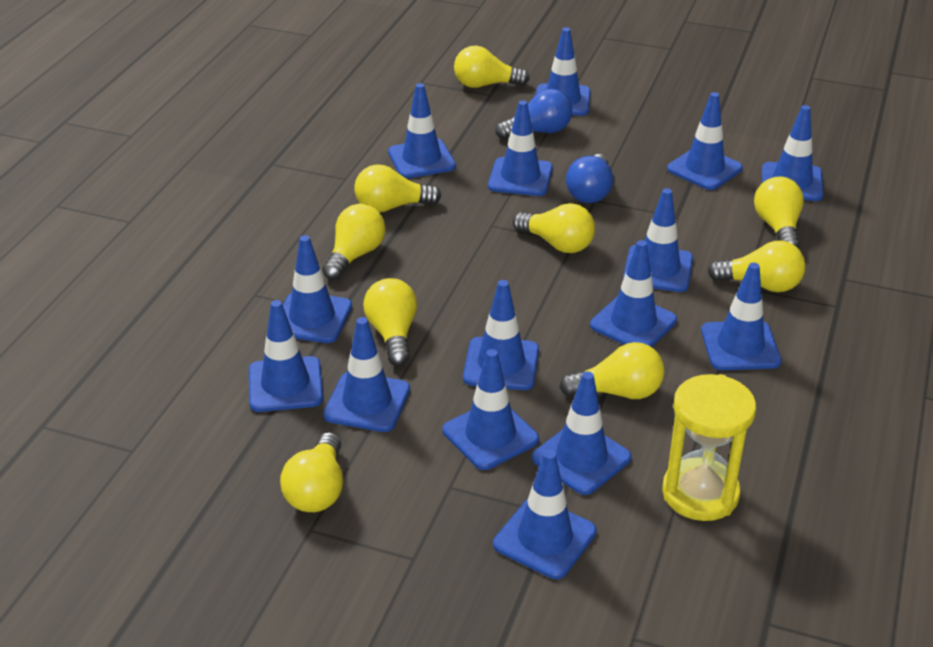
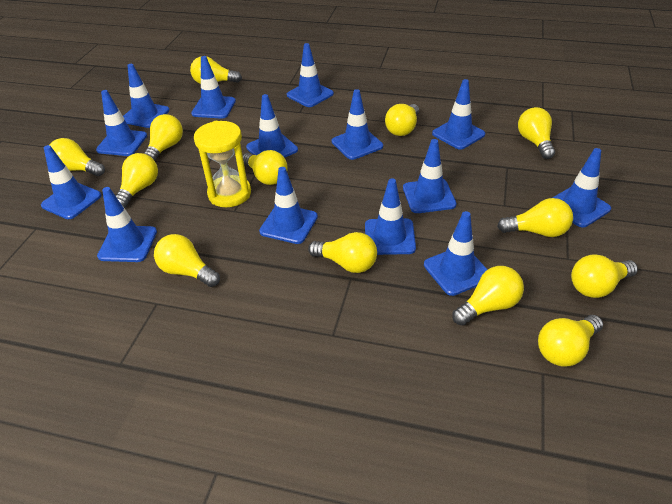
blue light bulb: [496,89,572,139] [566,154,613,203] = 2 -> none = 0
blue traffic cone: [249,300,323,412] [283,235,352,343] [323,317,410,432] [388,83,456,178] [443,349,539,470] [463,280,539,390] [488,100,553,196] [493,450,597,579] [532,371,631,495] [536,27,590,116] [590,240,677,347] [623,188,693,292] [667,92,743,190] [701,263,781,370] [762,105,824,201] = 15 -> [41,145,102,219] [96,90,147,156] [97,187,157,262] [123,64,170,128] [191,56,236,119] [246,94,298,158] [259,167,318,244] [287,43,334,107] [332,89,383,160] [365,178,416,255] [403,139,457,213] [424,211,488,296] [432,79,485,150] [552,148,611,227] = 14
yellow light bulb: [280,432,343,512] [322,204,386,280] [354,164,441,212] [363,278,417,366] [454,46,530,88] [513,203,595,253] [559,342,664,399] [707,241,805,292] [754,176,804,248] = 9 -> [50,138,105,176] [116,153,158,208] [144,114,183,161] [154,234,220,287] [190,56,242,84] [243,150,288,185] [308,232,377,273] [385,104,419,136] [452,266,524,326] [497,198,573,237] [518,107,555,159] [538,315,603,367] [571,254,638,298] = 13

